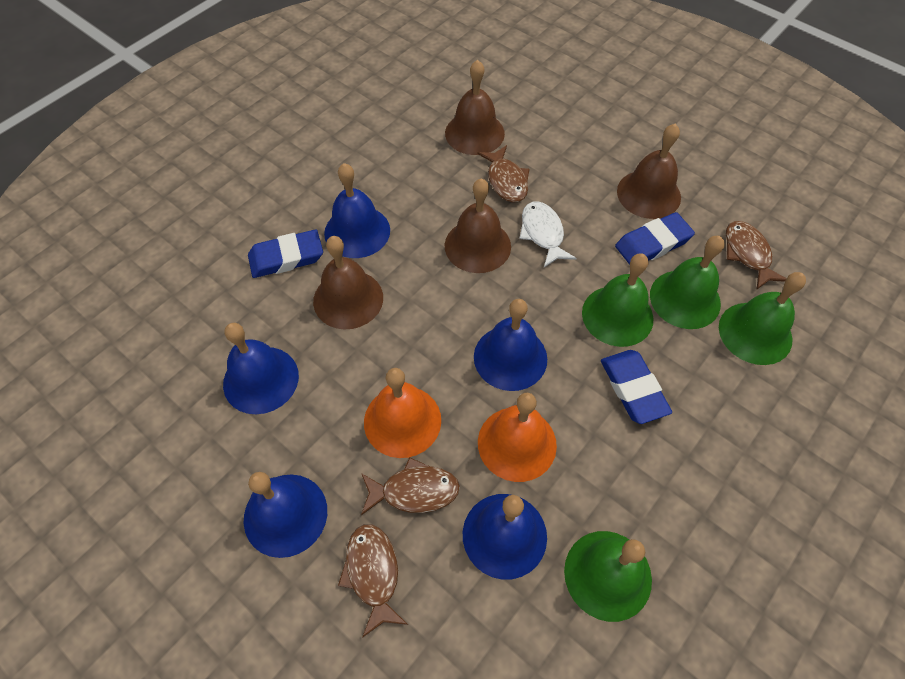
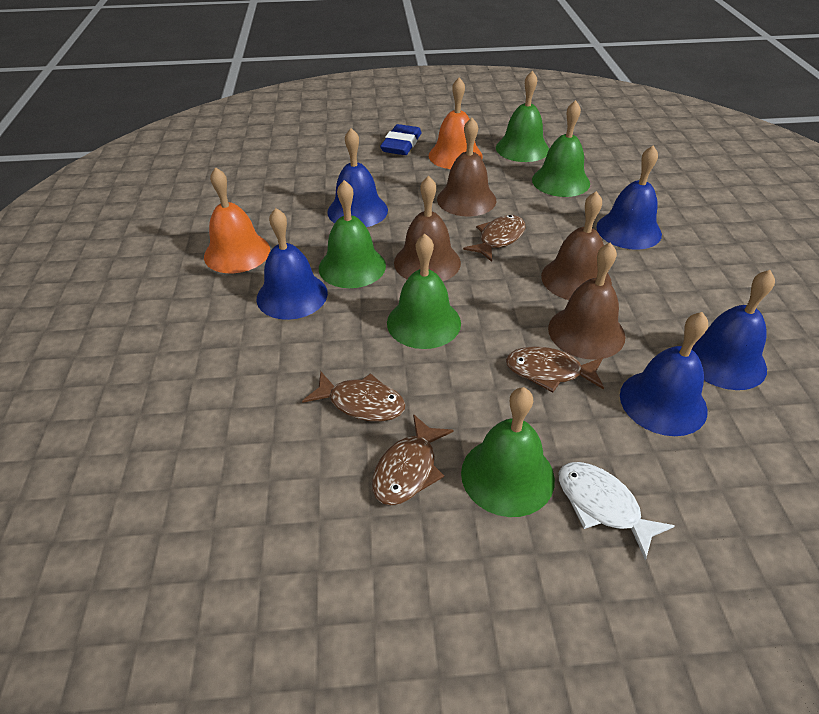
blue eraser: [248,230,323,278] [601,350,672,424] [615,212,695,265] = 3 -> [380,124,422,155] = 1
green bell: [564,531,652,622] [582,253,653,347] [650,236,725,329] [719,272,806,365] = 4 -> [319,180,386,288] [387,234,461,349] [461,387,555,517] [496,71,549,162] [532,100,590,197] = 5

